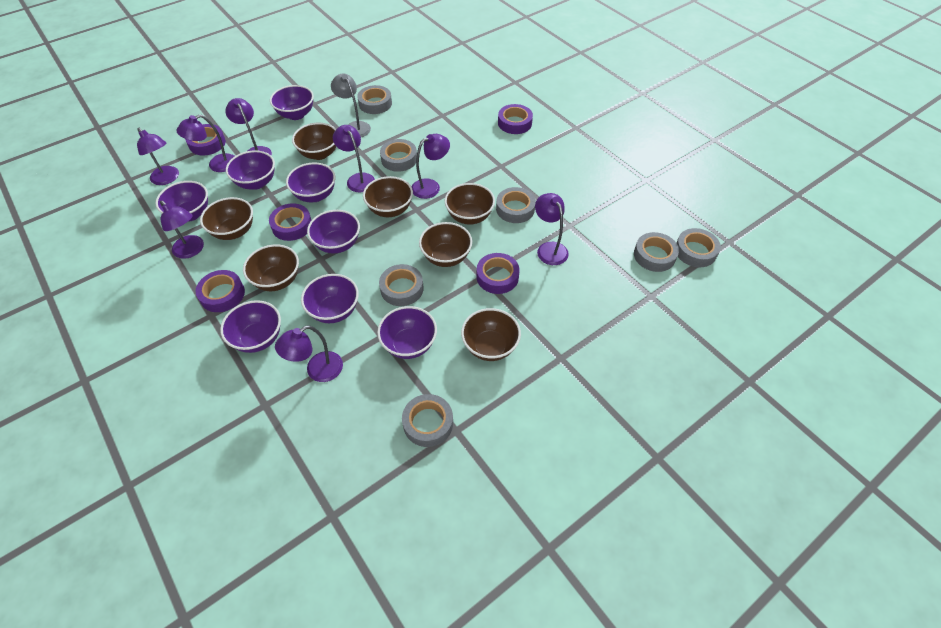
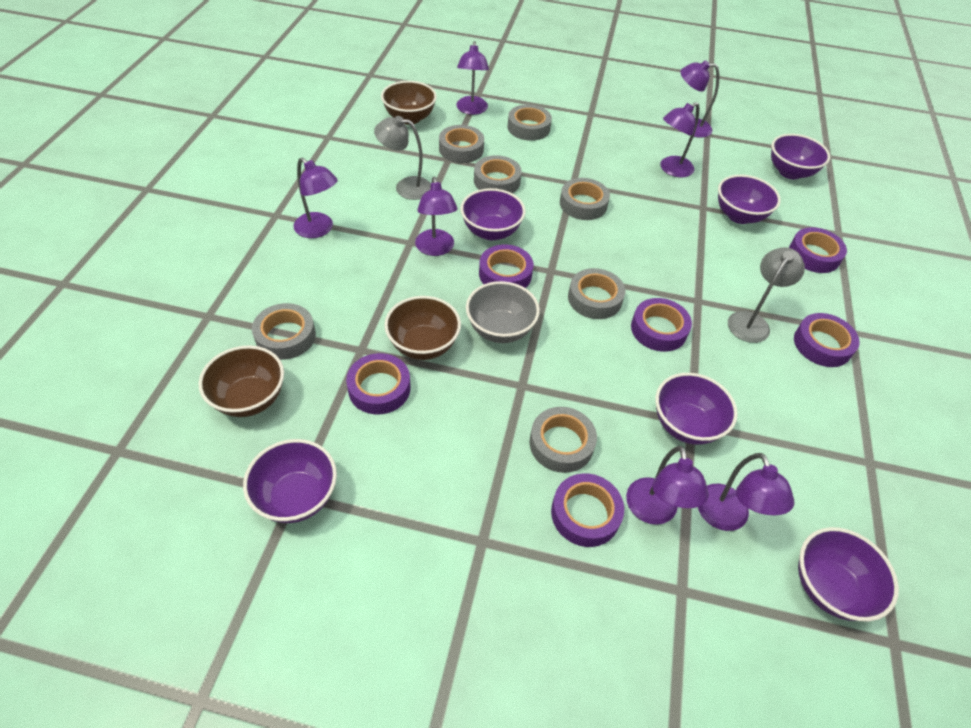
brown bowl: [200,197,253,240] [243,244,299,291] [292,123,336,160] [363,176,413,217] [419,222,472,267] [445,183,495,225] [461,308,521,361] = 7 -> [199,345,284,417] [381,81,437,125] [384,296,461,360] = 3
grey bowl: none = 0 -> [466,281,540,343] = 1
grey lamp: [331,73,371,137] = 1 -> [374,116,431,200] [728,247,805,343] = 2
purple bowl: [155,181,208,222] [220,300,281,353] [226,150,275,190] [270,85,314,120] [286,162,335,202] [301,274,359,323] [307,210,360,254] [377,306,437,359] = 8 -> [243,439,337,523] [460,188,525,240] [655,373,738,445] [718,175,781,224] [771,134,830,179] [798,527,899,621] = 6
purple lamp: [137,128,179,185] [160,201,204,259] [176,115,235,172] [225,98,272,156] [275,325,343,382] [333,125,375,192] [412,134,450,199] [535,193,569,265] = 8 -> [294,157,338,238] [415,177,457,256] [456,41,489,115] [626,446,709,525] [660,102,700,178] [680,60,719,138] [698,453,794,531] = 7
purple tape: [185,124,226,155] [196,270,245,312] [269,203,311,241] [477,253,520,294] [498,104,533,134] = 5 -> [346,353,411,414] [479,245,534,288] [551,473,624,547] [631,298,692,352] [789,227,847,273] [794,313,860,367] = 6

